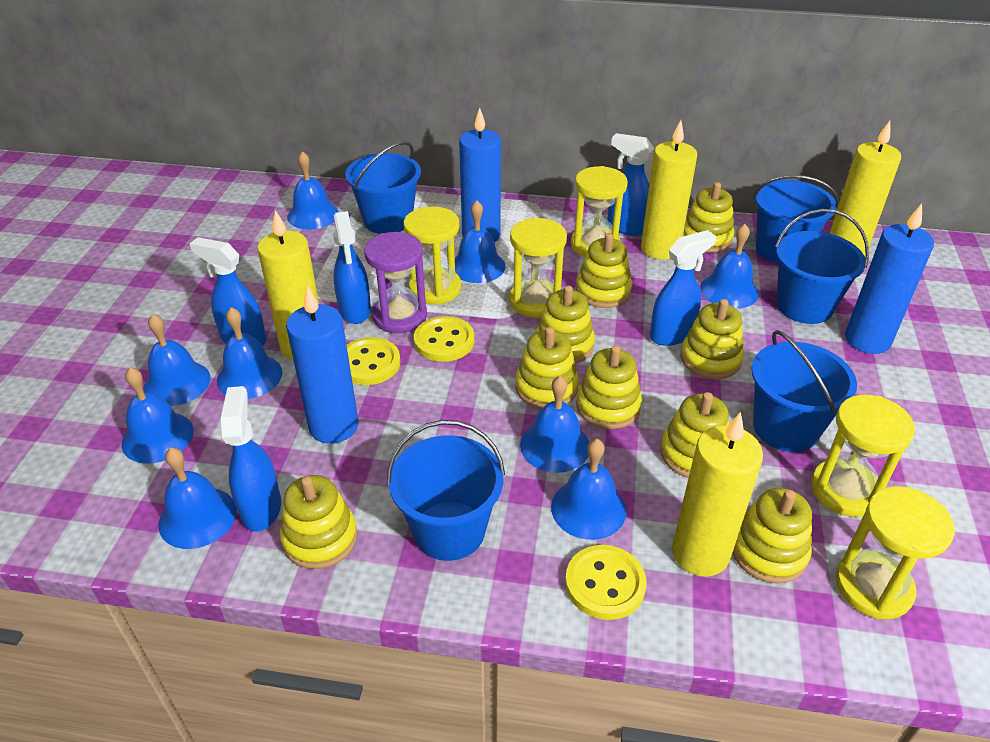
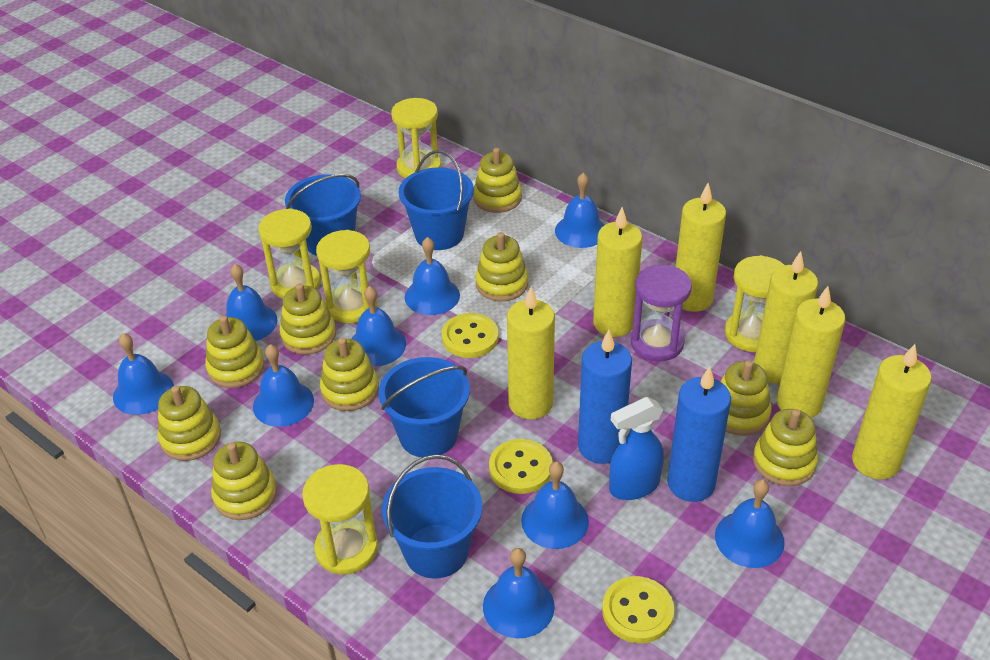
blue bucket: [345,141,421,234] [387,420,505,561] [751,330,857,452] [753,175,839,264] [775,209,869,324] = 5 -> [285,174,361,256] [379,357,470,457] [382,455,482,579] [399,150,474,250] = 4
blue candle: [286,286,359,444] [459,108,501,242] [845,204,934,354] = 3 -> [578,330,632,464] [667,366,731,502] = 2
blue spray bottle: [190,237,267,346] [221,386,281,531] [333,211,371,324] [607,133,654,236] [650,230,716,346] = 5 -> [609,397,664,500] = 1
yellow candle: [257,210,319,361] [641,120,697,260] [672,412,763,577] [830,121,901,256] = 4 -> [507,287,555,420] [593,207,643,337] [676,183,726,312] [754,251,818,384] [777,286,845,418] [852,344,932,480] = 6

